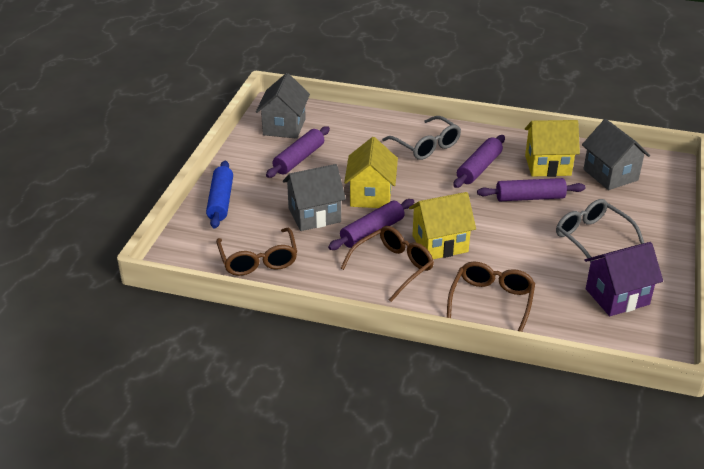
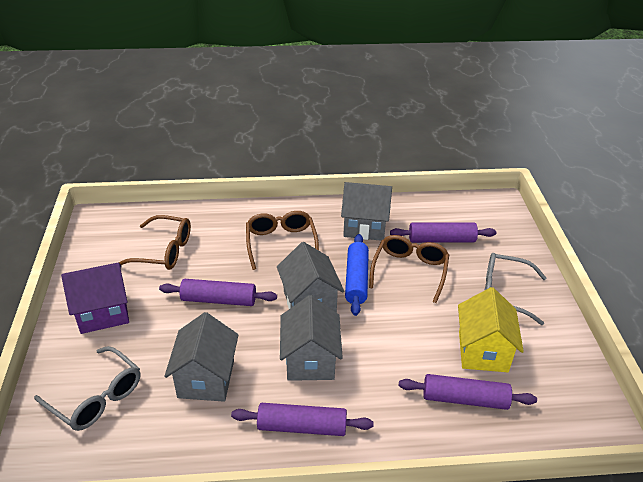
grey house: [256,73,310,139] [283,164,346,231] [582,119,650,190] = 3 -> [164,312,238,402] [277,242,344,313] [280,295,343,381] [341,182,392,241] = 4
yellow house: [344,137,398,208] [409,192,476,259] [525,120,580,177] = 3 -> [458,287,524,372] = 1

